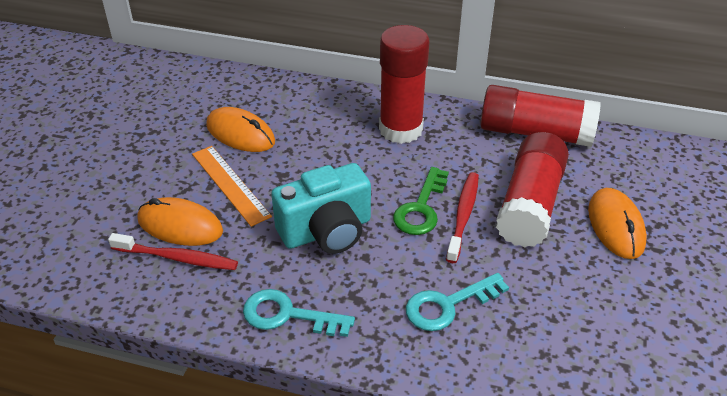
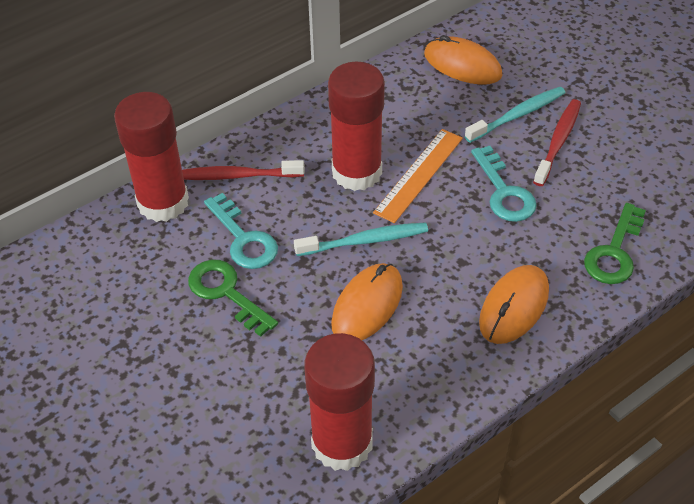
green key: [393,167,449,235] = 1 -> [188,260,278,337] [584,203,646,284] = 2
turquoise camera: [271,163,371,254] = 1 -> none = 0
turquoise toothbrush: none = 0 -> [294,222,428,256] [465,87,565,143] = 2

